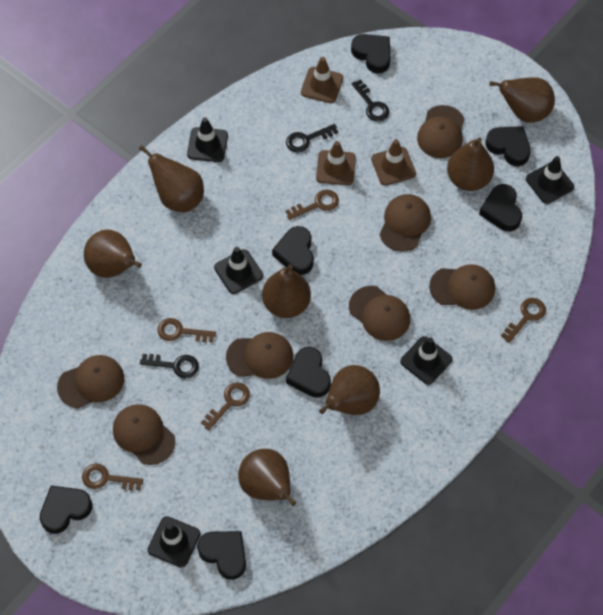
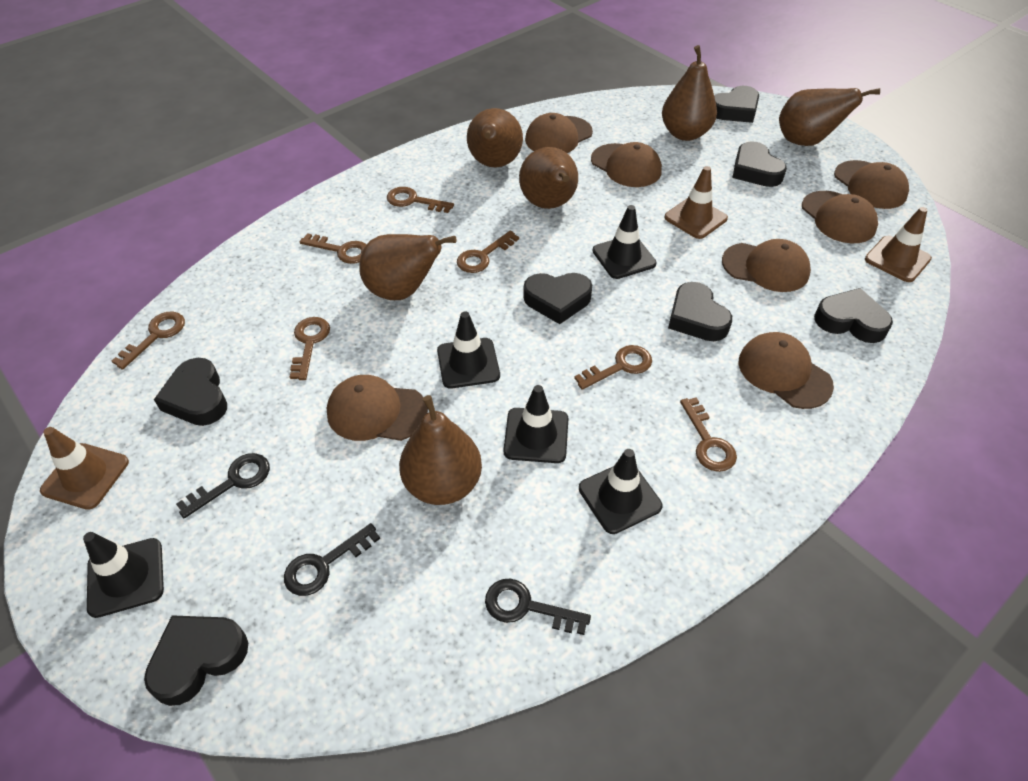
brown key: [82,464,143,490] [157,318,216,342] [201,383,250,430] [286,190,339,220] [501,298,546,343] = 5 -> [112,312,185,370] [290,317,330,380] [300,233,367,264] [387,187,454,213] [457,231,519,273] [574,345,652,390] [680,397,737,472] = 7
brown pear: [84,229,142,278] [139,145,204,212] [238,449,296,506] [262,264,311,318] [319,365,380,415] [447,137,494,191] [489,77,555,123] = 7 -> [359,234,457,300] [399,395,482,505] [467,108,523,167] [519,147,578,209] [662,45,717,141] [779,88,880,146] = 6

